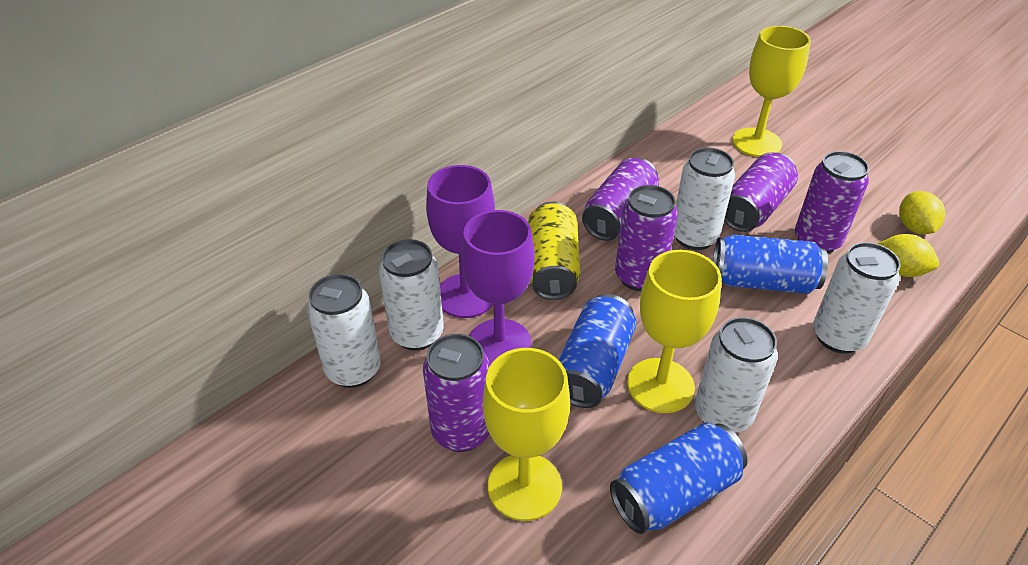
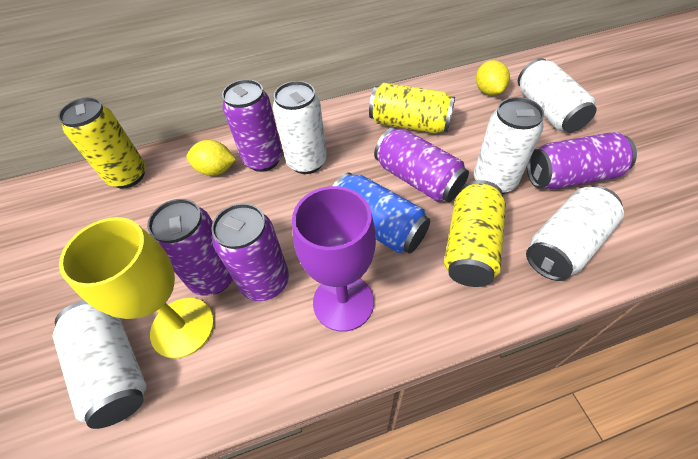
blue can: [558,294,636,408] [610,423,748,534] [713,235,828,294] = 3 -> [333,172,430,253] = 1
purple goblet: [426,165,495,318] [461,210,534,365] = 2 -> [292,186,376,332] = 1
yellow can: [528,201,581,300] = 1 -> [58,97,145,189] [369,83,455,133] [444,180,506,287] = 3
yellow goblet: [483,348,570,521] [627,250,722,413] [732,26,811,157] = 3 -> [59,217,214,359] = 1

